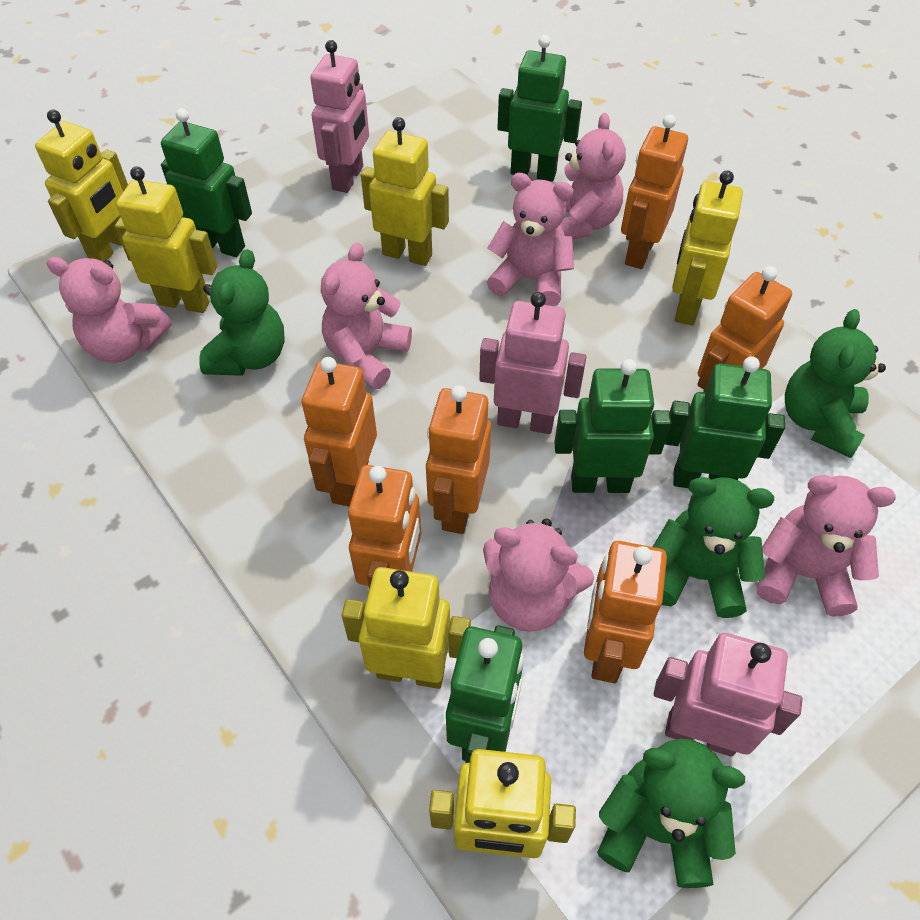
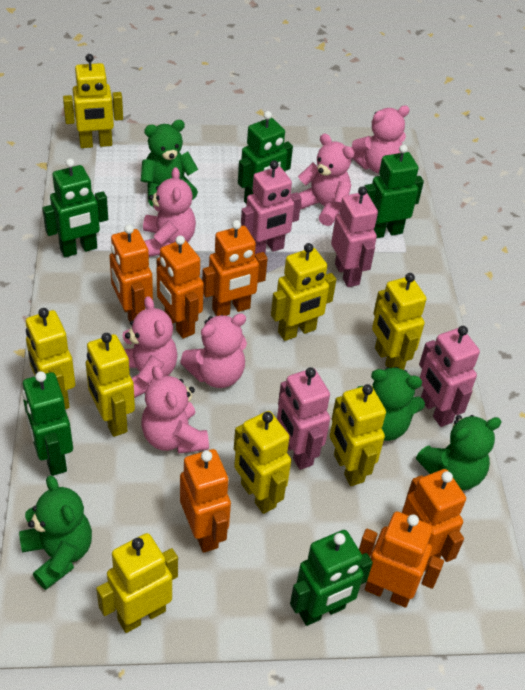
pink robot: [310,40,369,193] [479,292,586,434] [654,633,803,757] = 3 -> [241,160,302,254] [277,367,330,470] [331,186,378,287] [419,326,480,427] = 4
yellow robot: [35,109,128,262] [115,166,217,313] [342,567,471,689] [361,117,449,266] [429,749,576,858] [672,170,743,325] = 6 -> [26,308,75,409] [63,54,123,148] [86,333,135,437] [96,533,178,633] [234,411,291,514] [271,243,336,341] [330,384,386,486] [372,273,427,370] = 8

